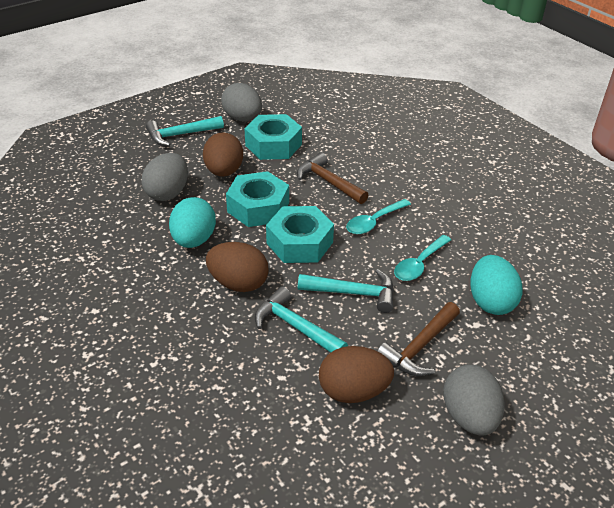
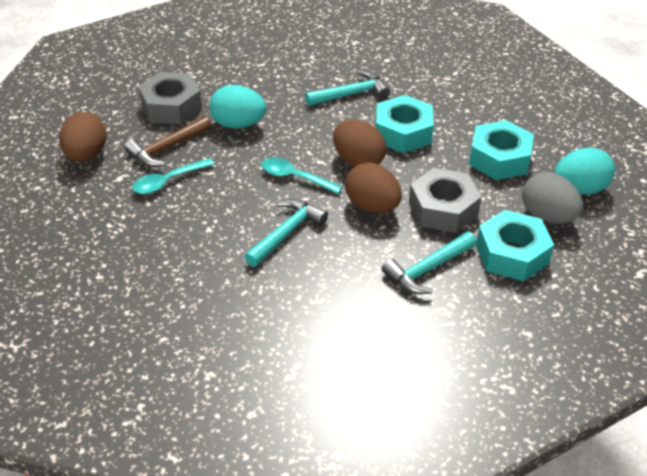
brown hammer: [297,153,368,204] [377,302,460,376] = 2 -> [124,116,212,167] = 1
grey egg: [142,153,188,201] [221,83,262,121] [443,365,505,436] = 3 -> [522,172,583,224] = 1
grey nut: none = 0 -> [138,72,202,124] [409,168,482,233] = 2

